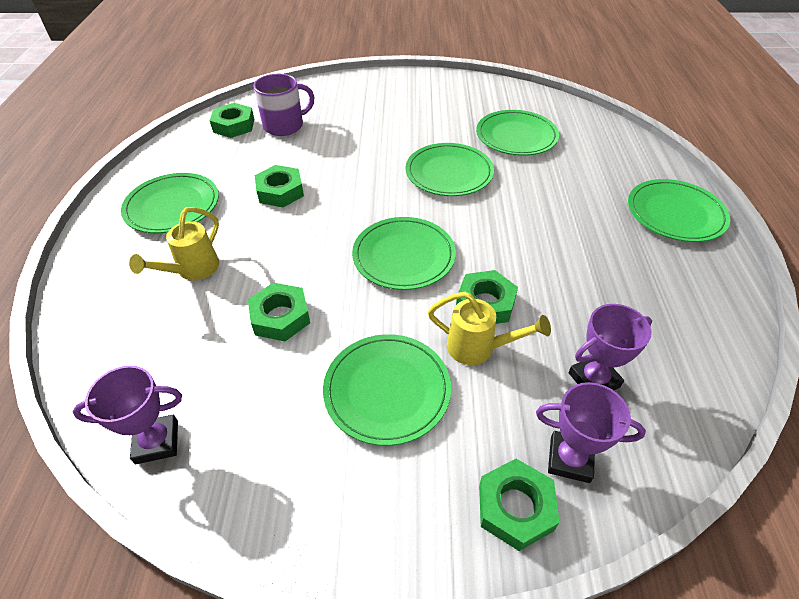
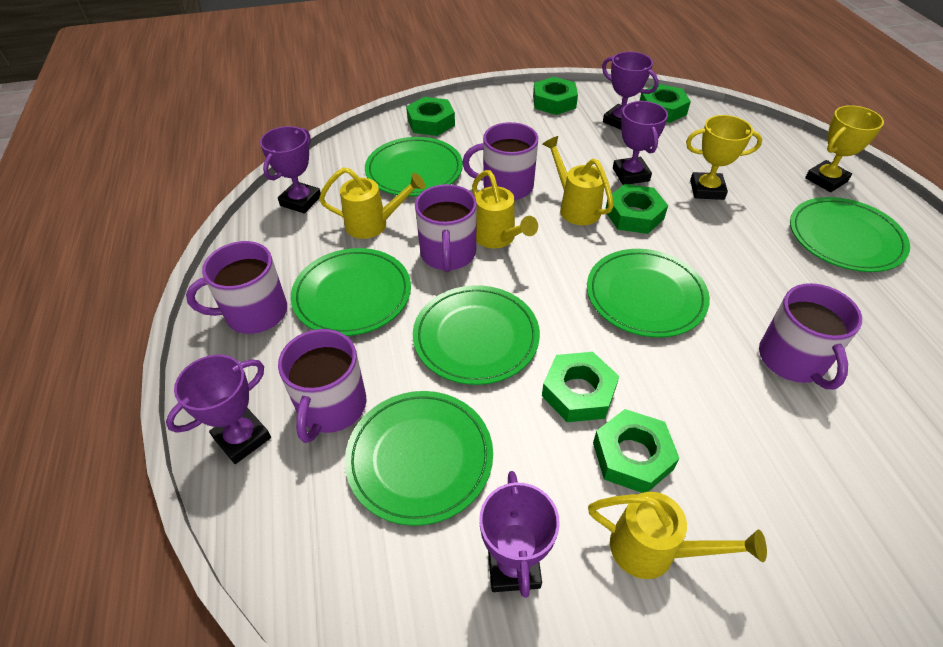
green nut: [210,103,255,138] [248,283,310,341] [255,165,304,207] [456,270,518,324] [479,459,560,551] = 5 -> [406,97,455,136] [533,77,578,115] [542,352,619,422] [593,409,680,493] [605,184,668,234] [640,84,691,123] = 6
purple mug: [254,74,314,136] = 1 -> [186,241,287,334] [278,329,366,443] [415,184,477,272] [462,122,538,200] [759,283,862,389] = 5
purple trophy: [73,366,182,464] [536,382,646,483] [569,304,652,390] = 3 -> [166,355,271,464] [260,126,321,214] [479,471,560,598] [602,51,659,130] [613,101,668,185] = 5
yellow trophy: none = 0 -> [686,115,762,200] [805,105,884,192] = 2
yellow watering can: [129,207,219,280] [428,292,551,365] = 2 -> [319,167,425,239] [472,170,538,248] [542,136,614,225] [588,492,767,579] = 4

